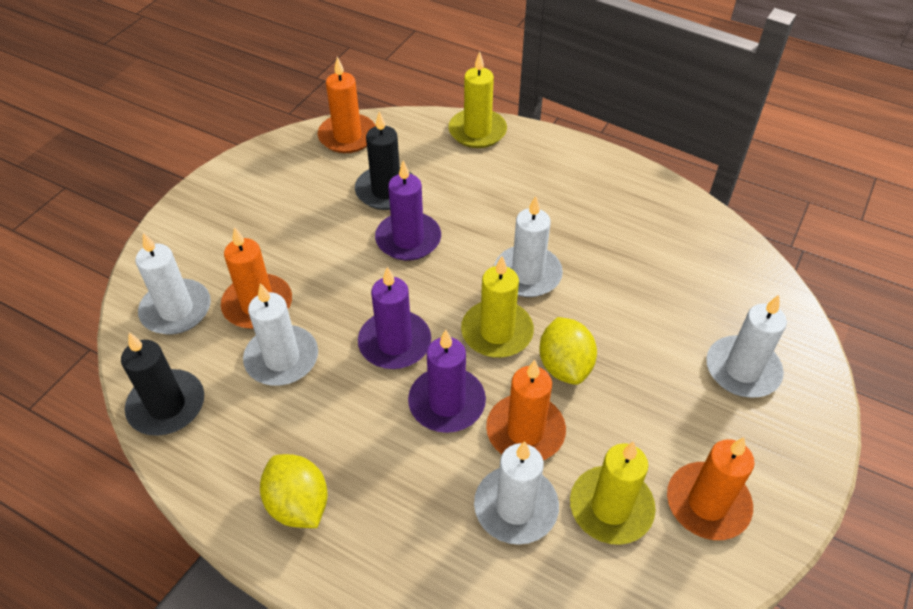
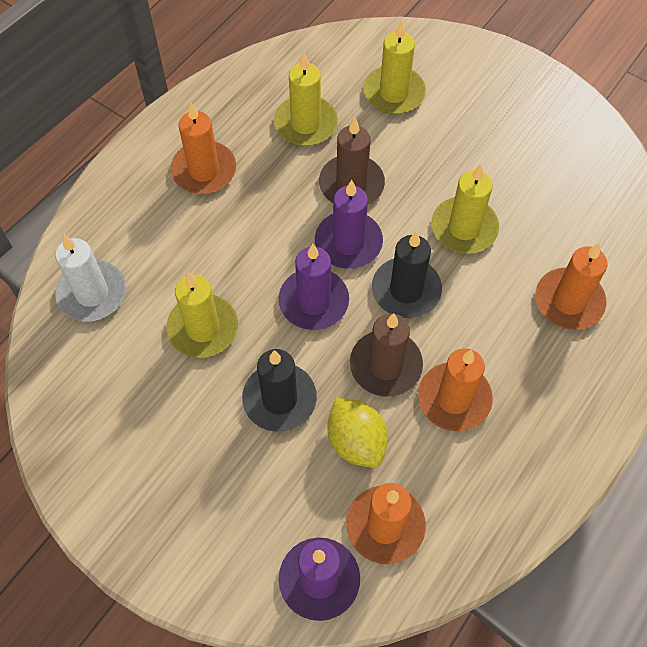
brown candle: none = 0 -> [319,118,385,205] [350,313,423,397] = 2
white candle: [135,232,211,334] [243,283,318,386] [474,441,559,545] [494,196,563,297] [706,295,787,398] = 5 -> [55,235,126,322] = 1
yellow candle: [448,52,507,148] [461,256,534,358] [570,441,656,545] = 3 -> [166,273,238,358] [274,53,338,146] [363,20,426,114] [431,164,499,254] = 4
yellow lemon: [260,454,328,528] [539,317,597,385] = 2 -> [327,397,388,468] = 1

